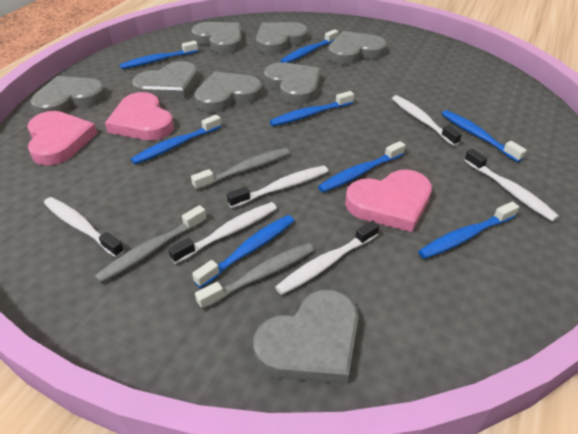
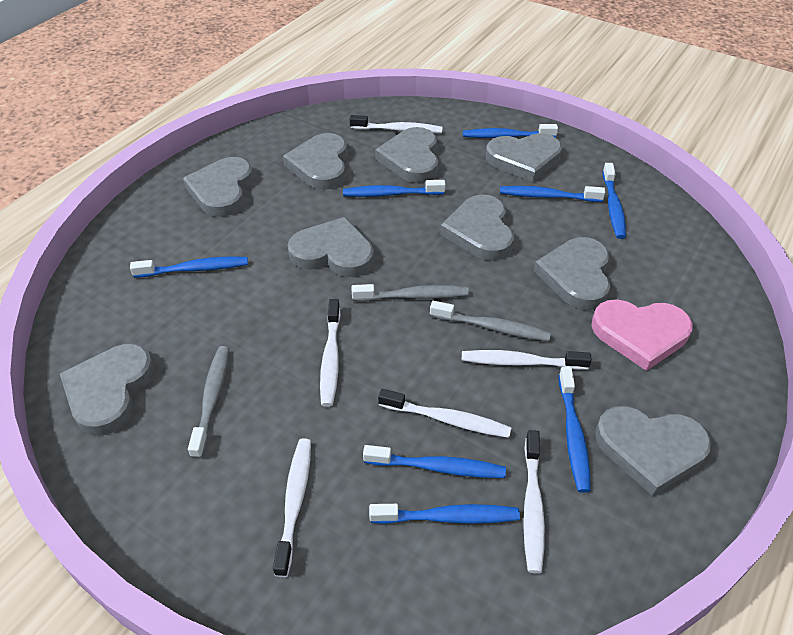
grey heart: [31,76,106,115] [132,61,198,100] [191,22,242,54] [194,71,262,113] [253,290,358,384] [256,22,308,54] [264,62,321,104] [328,31,387,64] = 8 -> [60,344,155,436] [183,157,253,217] [283,133,347,190] [288,217,374,277] [375,127,438,183] [440,195,514,261] [486,133,562,182] [534,237,610,310] [595,406,711,496] = 9
pink heart: [27,111,97,165] [105,92,174,140] [345,170,432,232] = 3 -> [591,299,693,371] = 1

